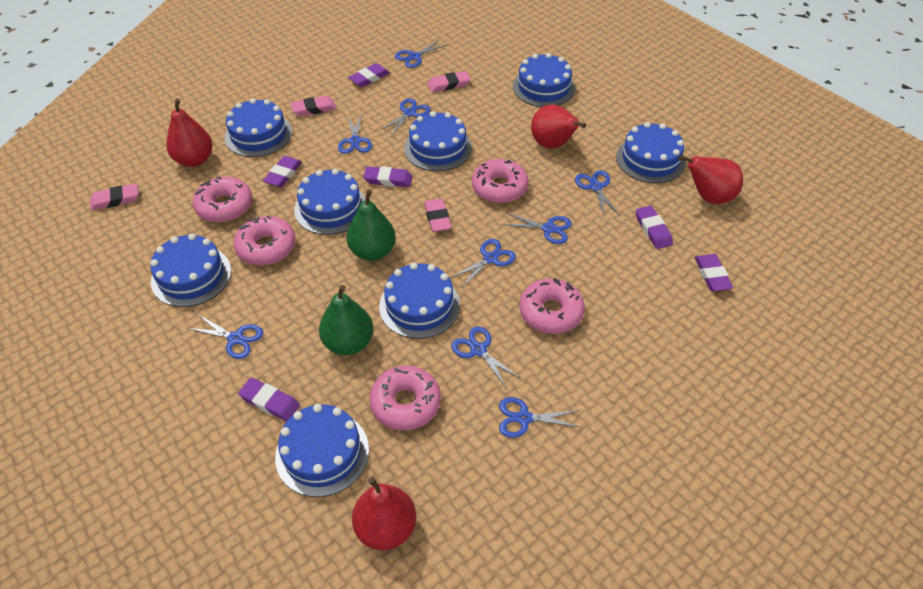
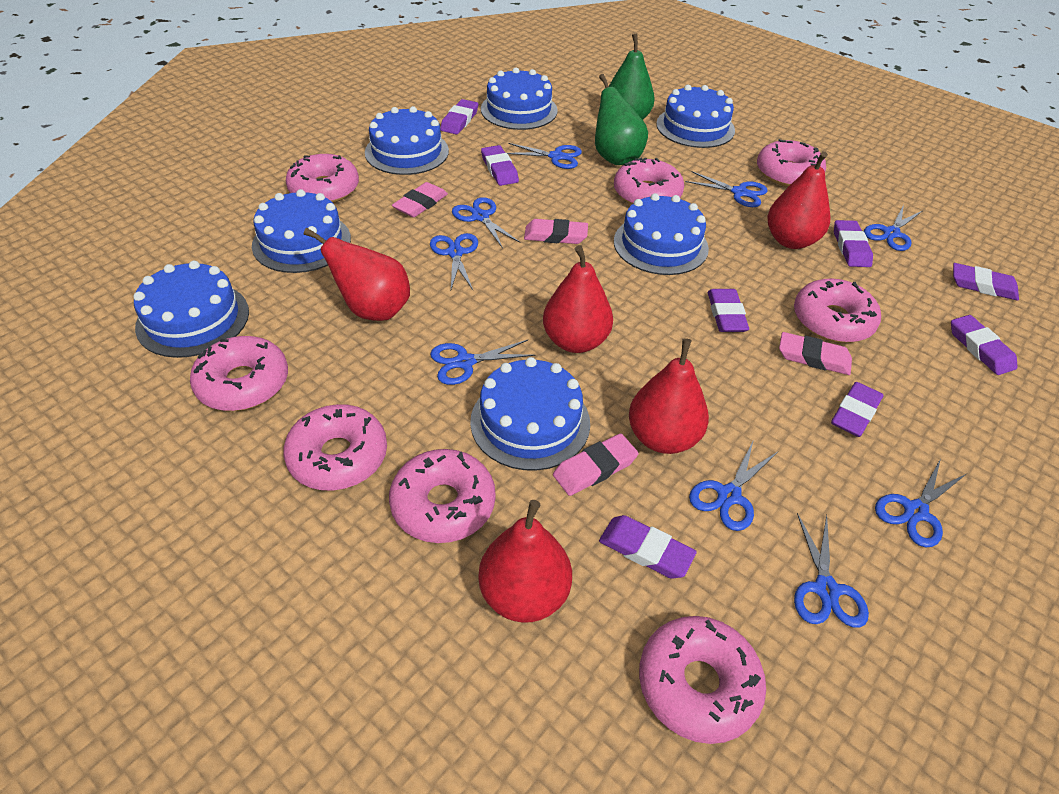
blue cake: [150,234,231,307] [225,98,292,157] [275,404,369,497] [294,169,366,235] [379,263,460,339] [404,111,472,171] [513,53,575,107] [616,122,686,183] = 8 -> [133,261,249,358] [252,189,351,273] [365,106,449,175] [470,357,590,471] [481,68,558,130] [614,193,709,275] [656,85,735,148] = 7
pink donut: [193,176,252,223] [234,215,296,266] [369,366,441,430] [472,159,529,203] [519,278,585,334] = 5 -> [190,336,288,411] [283,404,387,491] [286,154,359,203] [389,449,496,543] [614,158,684,205] [639,616,766,744] [757,139,826,187] [794,278,881,343] = 8
purple eraser: [238,378,300,421] [263,156,302,187] [348,63,390,87] [363,166,413,187] [636,206,673,249] [694,254,733,291] = 6 -> [440,99,478,135] [481,145,519,186] [599,515,697,579] [708,289,749,332] [831,382,884,437] [834,220,873,267] [951,315,1018,375] [953,263,1019,301] = 8
red pear: [166,99,213,167] [352,477,416,550] [531,105,586,149] [679,155,743,204] = 4 -> [304,228,410,321] [478,500,572,623] [543,245,613,353] [629,338,709,454] [768,151,830,249] = 5

